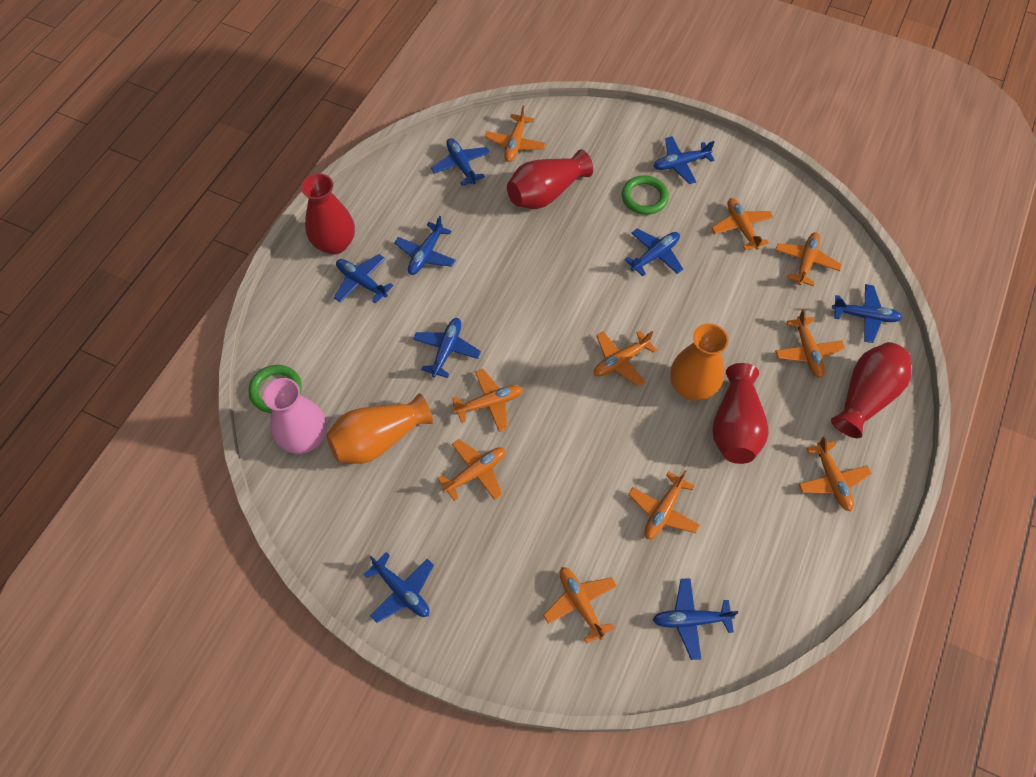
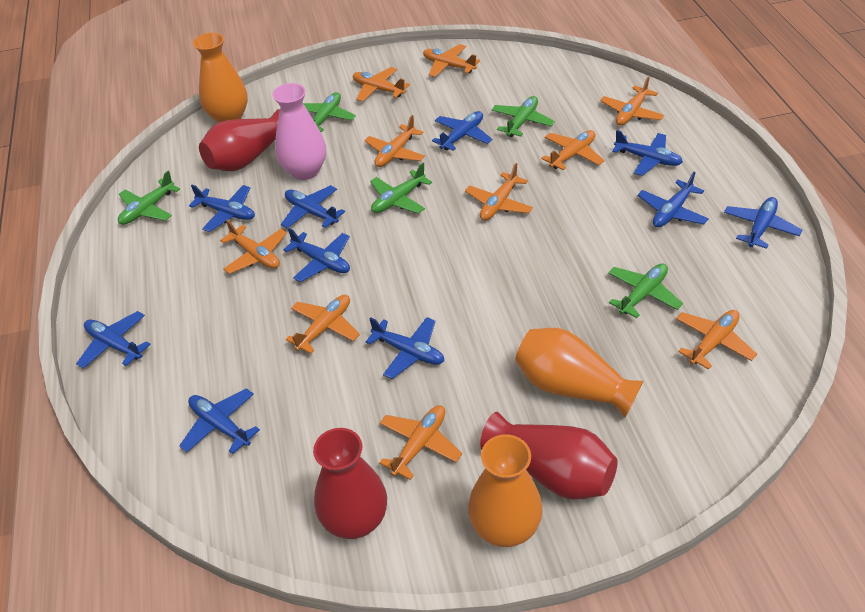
blue plane: [334,254,394,304] [363,552,434,623] [394,216,456,275] [413,318,481,378] [431,138,490,186] [624,228,683,276] [653,136,715,184] [653,578,738,660] [832,284,903,343] = 9 -> [76,311,151,369] [179,388,260,454] [189,185,255,232] [281,185,345,228] [283,228,350,282] [366,317,444,379] [432,111,492,151] [612,130,683,176] [638,172,709,227] [724,197,802,249] = 10
green plane: none = 0 -> [118,171,180,225] [303,92,356,132] [370,163,432,214] [492,96,555,137] [608,264,683,318] = 5
green ring: [248,365,302,413] [622,175,669,215] = 2 -> none = 0
orange vase: [326,393,433,464] [670,324,729,401] = 2 -> [193,33,248,123] [468,434,543,547] [515,328,643,418] = 3
red vase: [301,173,355,255] [507,149,593,209] [712,363,769,464] [831,342,912,438] = 4 -> [199,109,280,171] [313,428,387,539] [480,412,618,500] = 3

